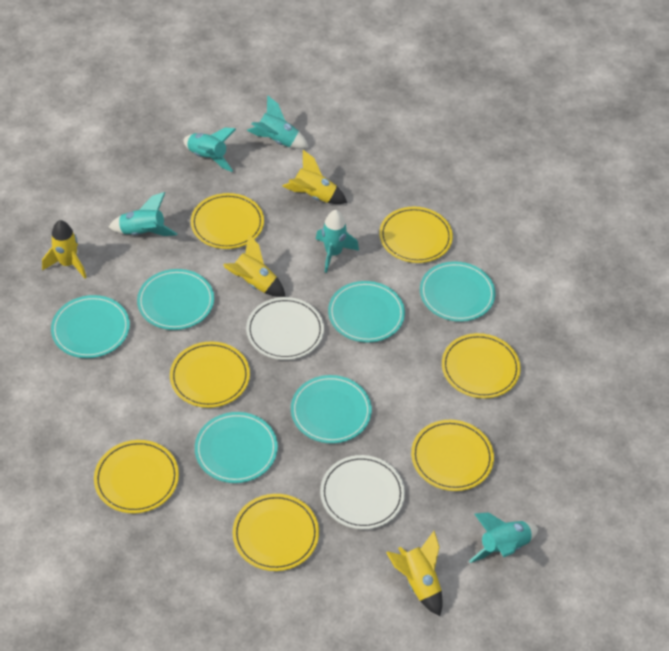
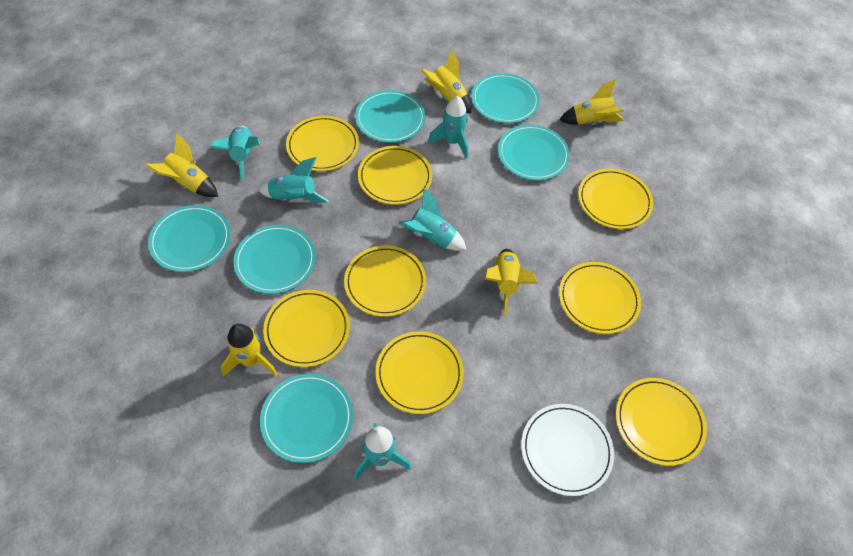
white plate: [246,297,324,360] [320,455,405,529] = 2 -> [521,404,614,496] = 1
yellow plate: [94,440,179,513] [170,342,250,408] [191,193,264,249] [233,494,319,571] [379,207,453,263] [411,420,494,491] [442,333,521,398] = 7 -> [263,290,350,367] [286,116,359,171] [344,245,426,317] [358,146,432,205] [375,331,464,414] [559,262,641,334] [578,169,653,229] [616,378,707,466] = 8
yellow rocket: [42,220,87,279] [223,234,286,297] [282,150,347,204] [386,531,443,616] = 4 -> [145,133,218,197] [221,324,278,376] [421,50,472,114] [484,249,538,315] [559,79,624,125] = 5

